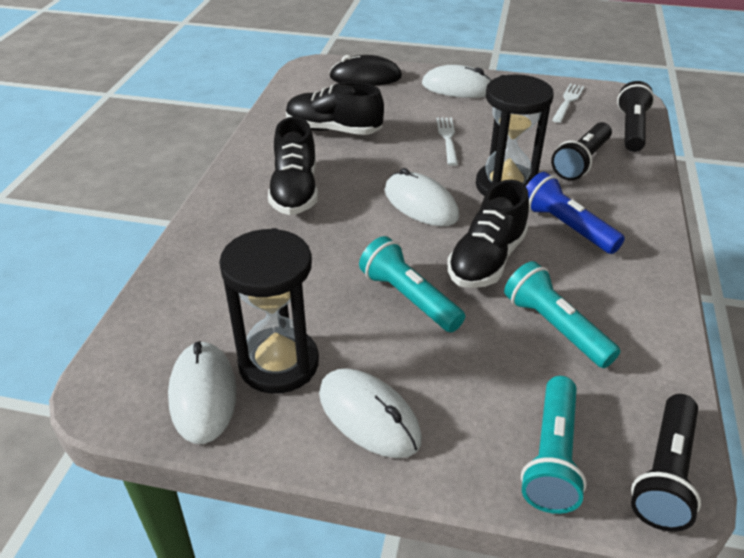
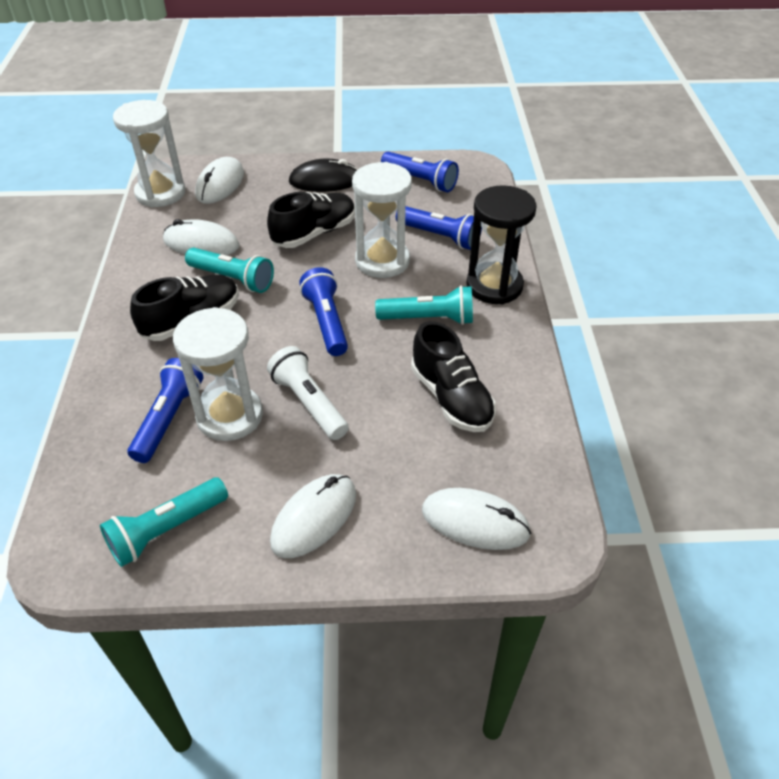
black flashlight: [551,122,612,180] [617,81,654,152] [631,394,701,532] = 3 -> none = 0
black hourglass: [219,228,319,394] [476,75,554,196] = 2 -> [466,185,537,304] = 1
blue flashlight: [526,172,625,254] = 1 -> [128,358,204,463] [299,267,348,356] [381,152,459,192] [396,206,482,250] = 4
white flashlight: none = 0 -> [267,346,349,440] = 1
white fork: [436,117,458,166] [552,84,584,123] = 2 -> none = 0
white hourglass: none = 0 -> [113,100,185,207] [173,307,263,441] [352,162,412,278] = 3

